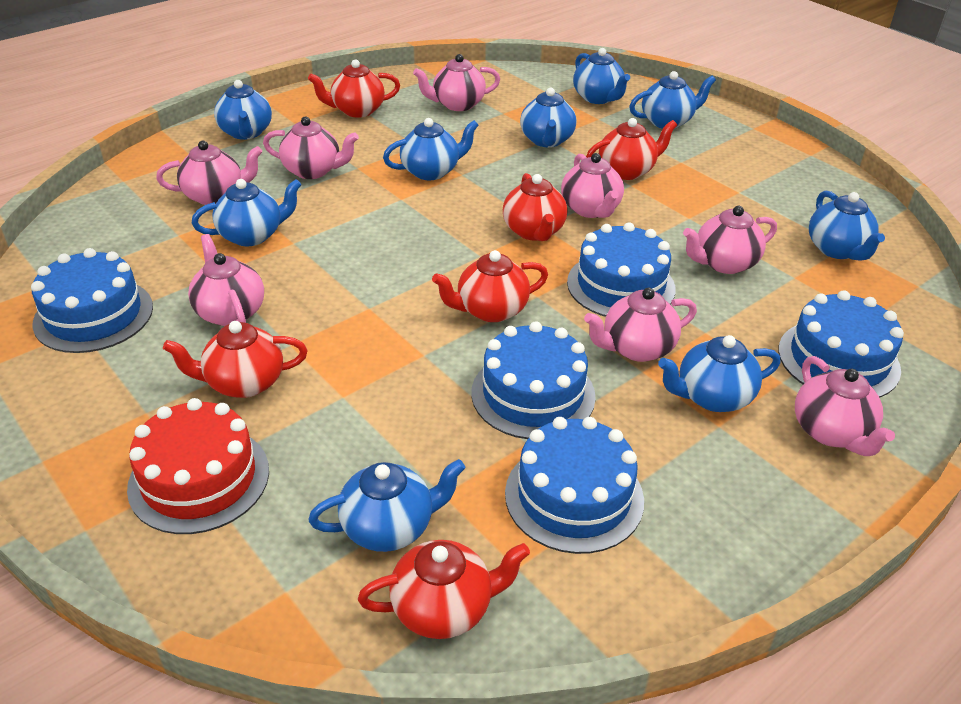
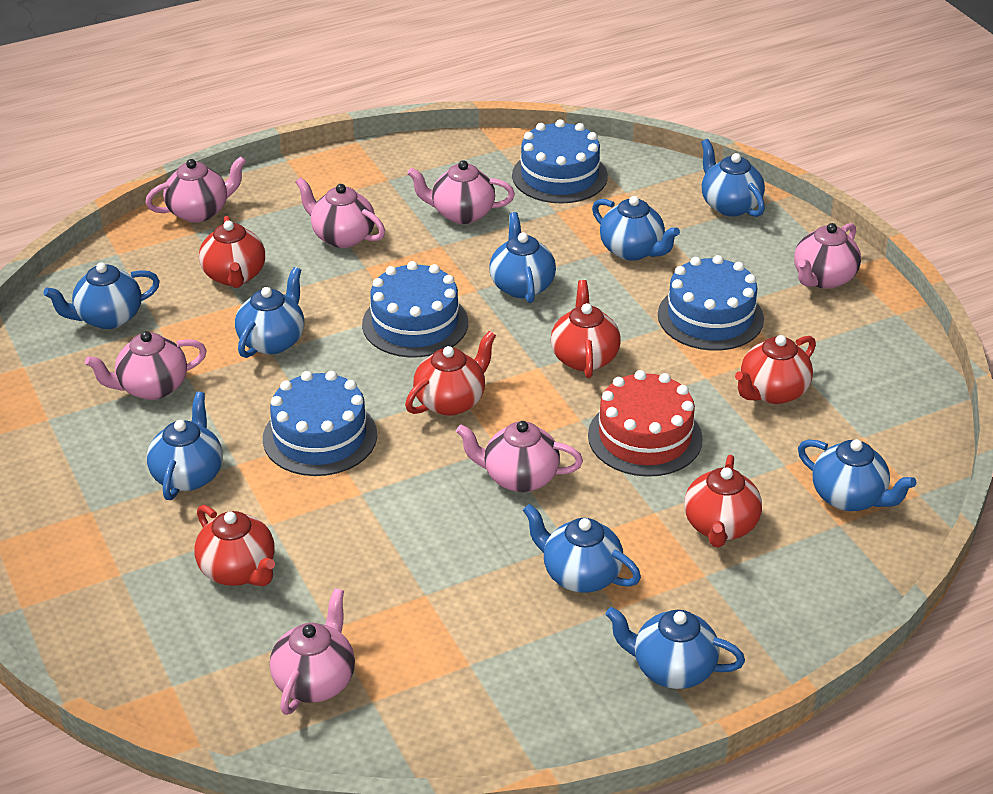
blue cake: [31,248,153,353] [471,321,596,439] [505,417,644,554] [567,222,676,317] [778,290,904,398] = 5 -> [263,371,377,476] [362,261,468,357] [512,119,608,203] [658,255,764,351] = 4
pink teapot: [156,141,262,205] [188,234,264,326] [263,117,359,179] [413,54,500,111] [561,153,624,218] [584,288,697,362] [683,206,777,274] [795,356,895,456] = 8 -> [85,331,207,400] [145,156,246,223] [270,588,355,715] [295,177,385,248] [407,160,515,224] [456,421,583,492] [794,223,861,289] = 7

